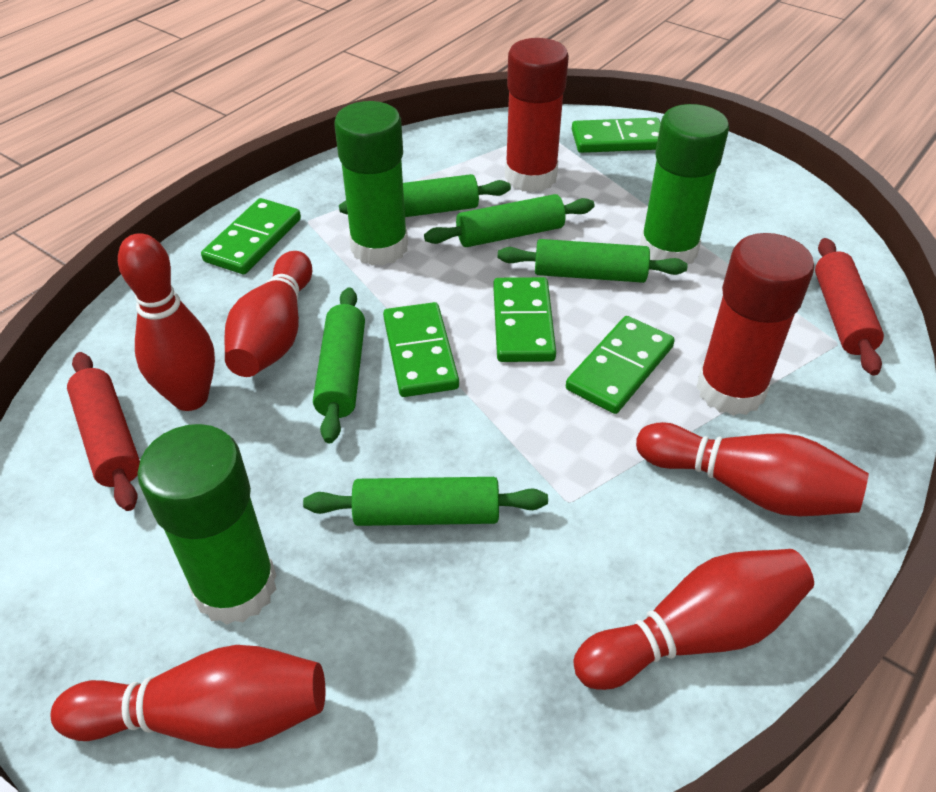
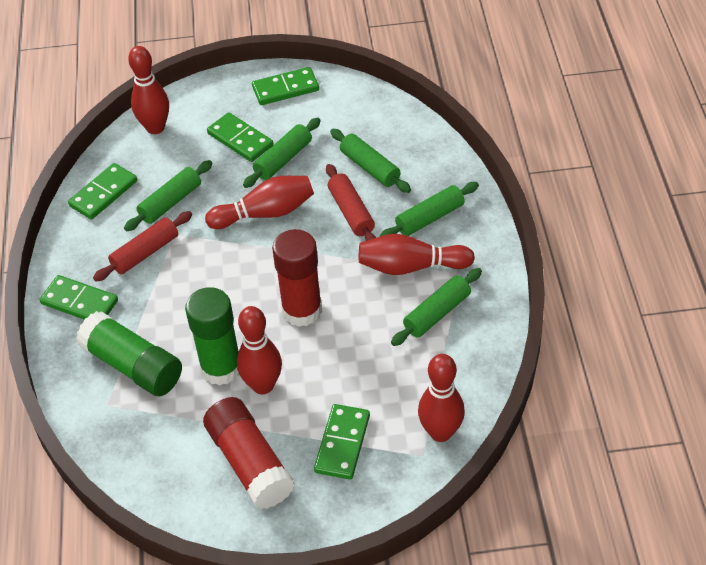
green glue stick: [137,424,276,625] [334,101,408,266] [640,104,729,264] = 3 -> [76,311,182,396] [185,287,240,386] = 2

